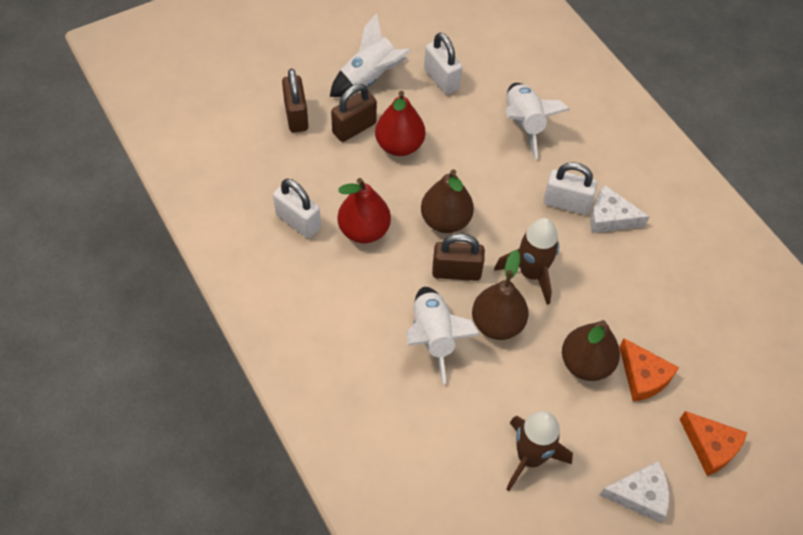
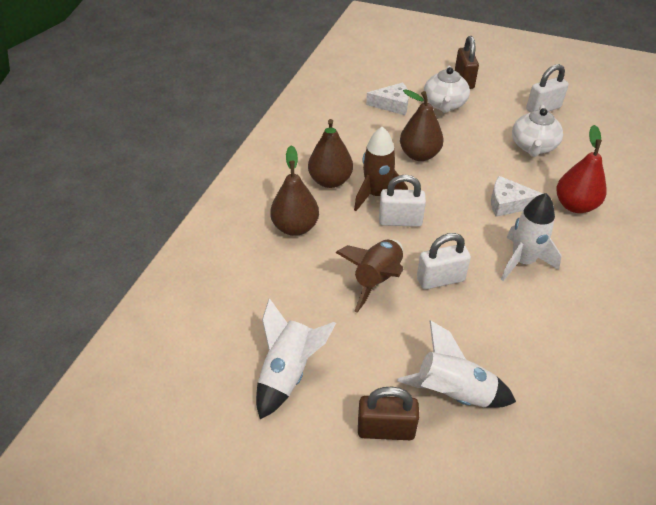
brown padlock: [282,69,308,133] [331,84,377,142] [432,234,485,281] = 3 -> [358,387,419,440] [455,36,479,89] = 2
orange cheese: [619,338,679,402] [680,411,747,476] = 2 -> none = 0
red pear: [338,178,391,243] [375,91,425,156] = 2 -> [556,125,607,213] = 1
white teapot: none = 0 -> [424,65,470,113] [512,105,563,157] = 2

